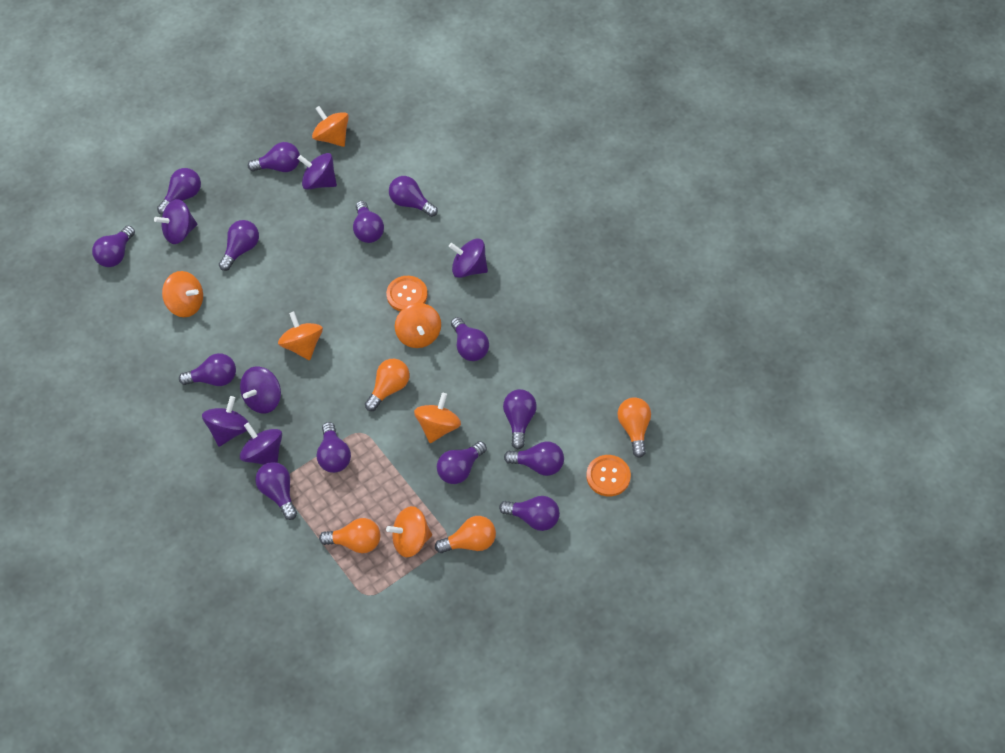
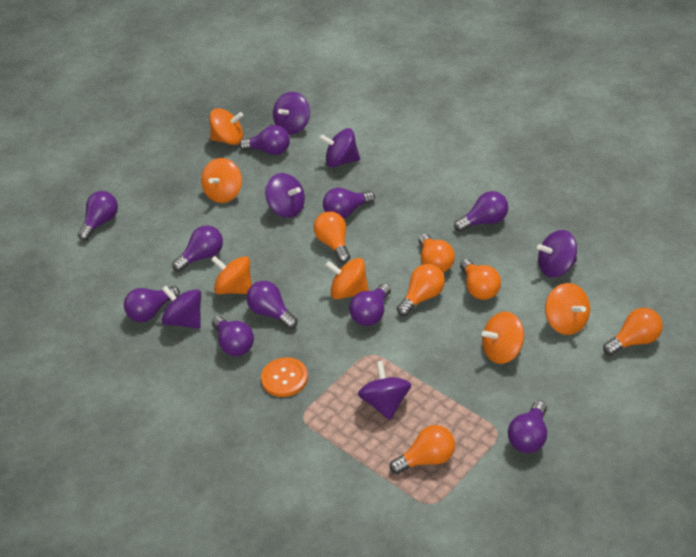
orange button: [386,276,428,311] [586,455,631,496] = 2 -> [261,357,308,397] = 1
orange light bulb: [319,518,380,553] [365,359,410,411] [435,516,496,553] [618,397,651,458] = 4 -> [314,211,350,263] [390,425,455,474] [397,264,445,316] [418,234,455,273] [460,259,501,300] [603,308,663,356] = 6
purple light bulb: [92,226,135,267] [157,168,201,215] [179,353,236,386] [219,220,259,271] [248,142,300,172] [255,462,297,520] [316,422,351,473] [353,201,384,243] [389,176,438,217] [437,441,487,484] [451,317,489,361] [499,496,560,531] [503,389,537,450] [504,441,564,476] = 14 -> [78,191,118,241] [124,286,180,322] [172,225,223,272] [212,316,254,356] [240,125,290,155] [246,281,298,329] [323,188,375,219] [349,283,391,326] [454,191,508,232] [508,401,547,453] = 10

